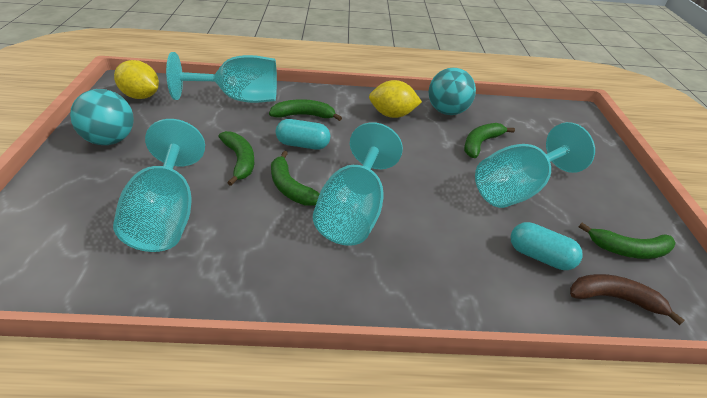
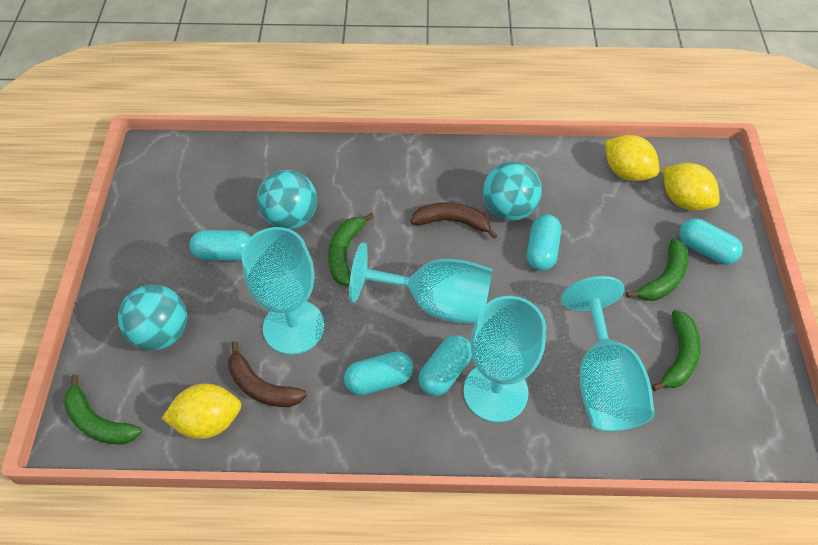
brown banana: [570,274,685,325] = 1 -> [228,341,307,407] [411,202,498,239] = 2
green banana: [218,131,254,186] [269,99,342,121] [271,151,320,206] [464,123,515,158] [579,223,676,259] = 5 -> [63,374,142,444] [328,213,374,286] [626,238,688,301] [652,310,701,391] = 4
turquoise ball: [70,89,134,145] [428,68,476,115] = 2 -> [118,284,187,350] [257,170,317,229] [483,162,542,221] = 3
turquoise capsule: [276,119,330,150] [510,222,583,270] = 2 -> [189,230,251,261] [344,352,413,395] [418,335,472,396] [527,214,561,271] [679,218,743,264] = 5
yellow lemon: [114,60,159,99] [369,80,422,118] = 2 -> [162,383,241,439] [605,135,659,181] [663,163,720,211] = 3

